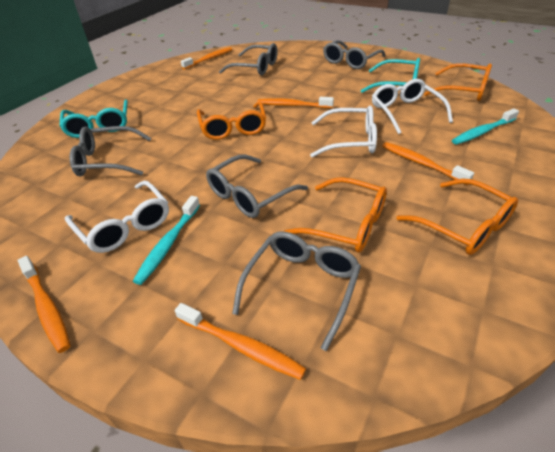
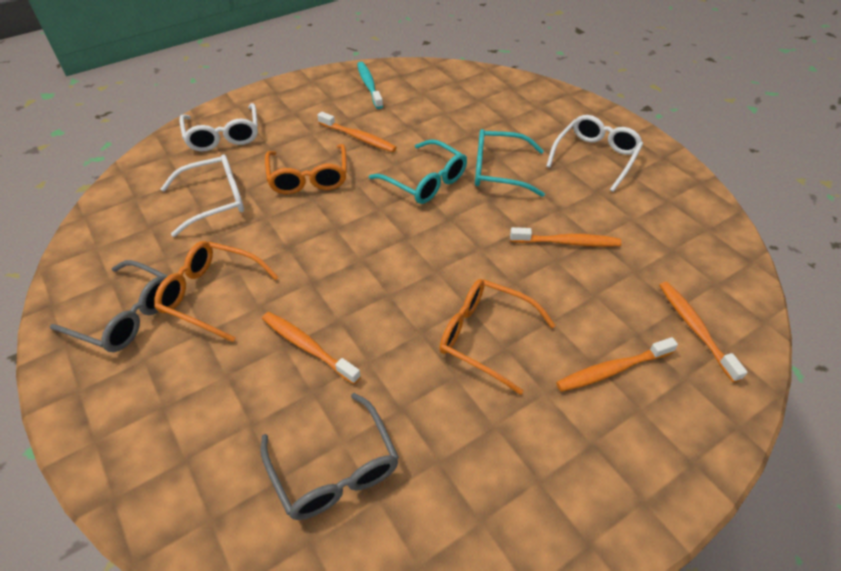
grey glasses: [70,126,151,177] [206,154,308,218] [219,43,278,75] [232,231,361,351] [323,40,385,69] = 5 -> [50,260,168,352] [261,393,399,520] = 2
orange glasses: [197,101,266,140] [284,177,387,253] [397,179,518,255] [424,63,492,101] = 4 -> [154,241,279,342] [265,144,347,194] [440,279,556,395] = 3
turquoise toothbrush: [133,196,200,285] [452,108,519,145] = 2 -> [357,62,383,109] = 1

